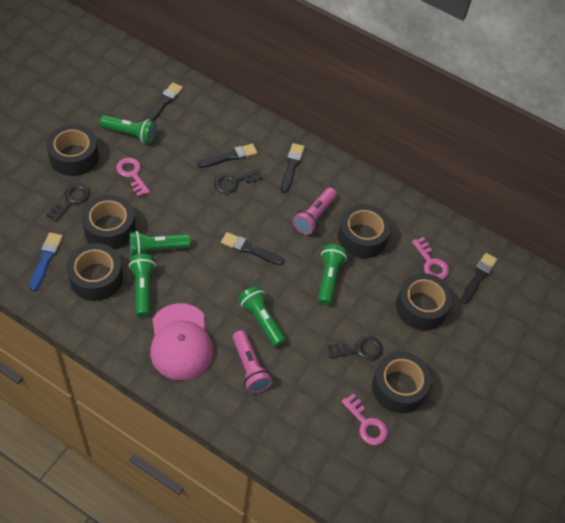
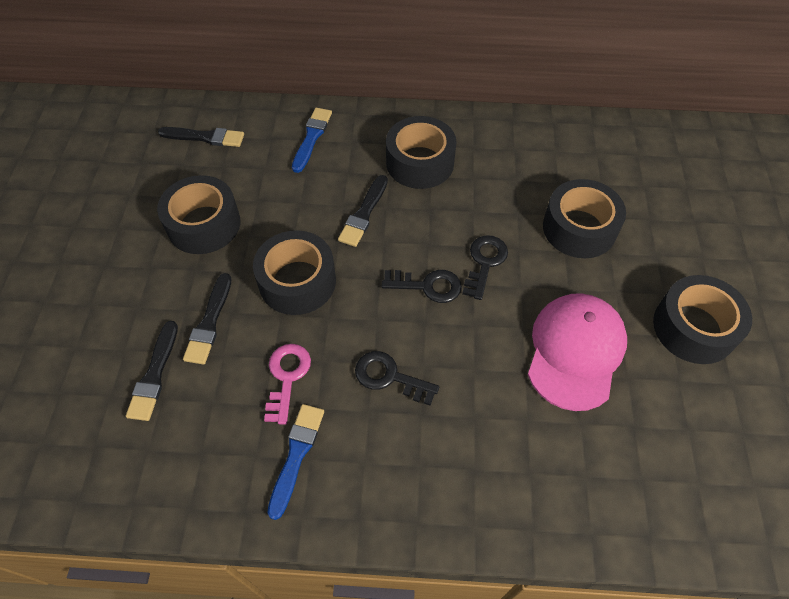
black brush: [144,82,183,121] [197,144,258,168] [221,232,284,265] [281,143,305,193] [460,253,498,304] = 5 -> [126,321,178,421] [158,127,244,147] [183,273,231,365] [338,175,388,247] = 4
black tape: [46,124,99,176] [66,243,123,301] [81,195,136,249] [338,204,391,258] [372,352,432,413] [396,273,453,330] = 6 -> [157,175,240,254] [253,230,336,315] [386,116,457,189] [543,179,626,258] [653,275,752,364] = 5
blue brush: [29,232,63,291] = 1 -> [267,404,324,520] [292,108,332,173] = 2
green flashlight: [100,115,157,144] [129,231,191,257] [129,254,156,317] [238,286,286,347] [318,244,347,305] = 5 -> none = 0
pink flashlight: [233,330,273,393] [293,188,337,235] = 2 -> none = 0
pink key: [116,158,150,197] [342,394,388,445] [412,237,449,280] = 3 -> [264,344,311,425] = 1

